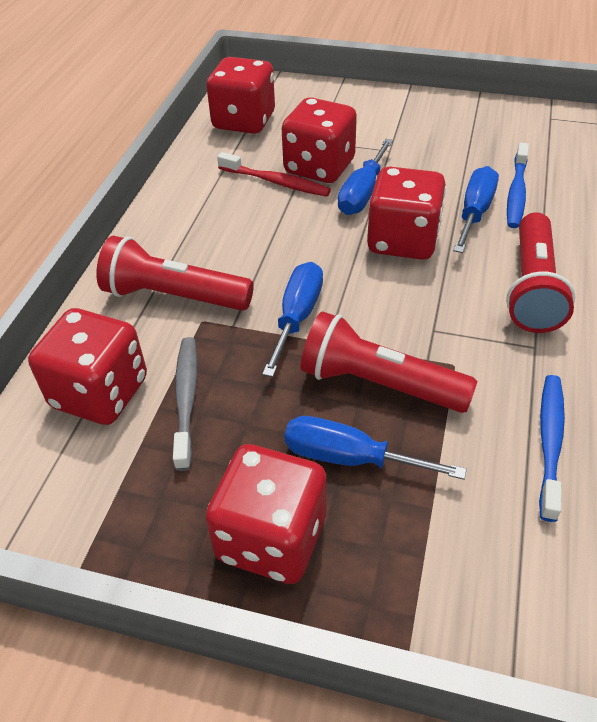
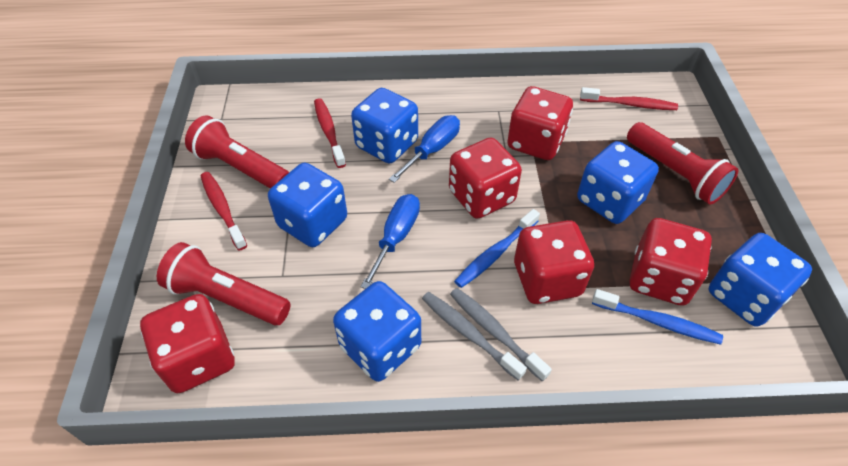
blue dice: none = 0 -> [268,163,347,247] [333,281,421,382] [351,88,418,163] [577,141,659,224] [709,233,812,327] = 5
blue screwdriver: [262,262,323,377] [284,416,467,480] [338,139,393,215] [453,166,499,253] = 4 -> [361,194,420,289] [389,115,460,183] = 2
grey toothbrush: [173,337,198,471] = 1 -> [422,292,527,381] [450,288,552,381] = 2
red toothbrush: [217,152,331,197] = 1 -> [201,172,247,251] [314,98,346,168] [580,87,678,110] = 3

